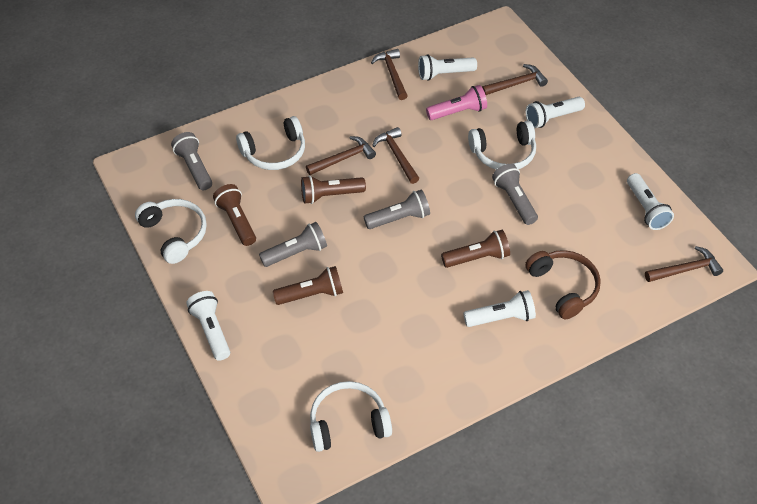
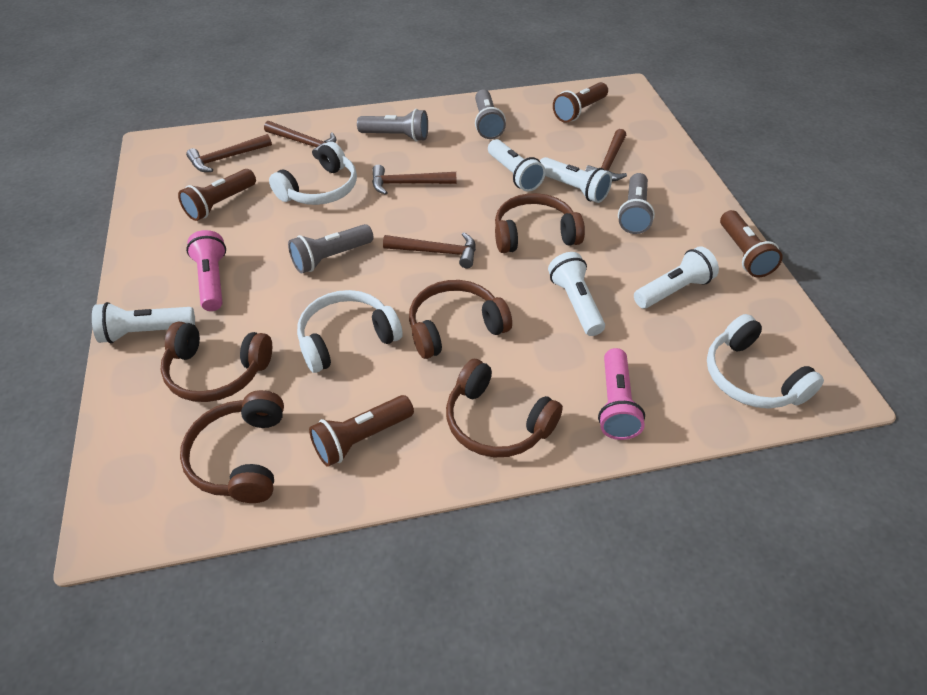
brown headphones: [525,250,601,319] = 1 -> [161,322,272,402] [180,390,284,503] [409,280,512,359] [446,359,563,458] [495,193,585,253] = 5
pink flashlight: [426,85,487,120] = 1 -> [186,230,226,311] [598,348,645,440] = 2
white headphones: [135,199,207,264] [236,116,305,170] [310,381,392,452] [468,121,536,170] = 4 -> [269,142,357,205] [297,290,403,373] [707,314,824,409] = 3

